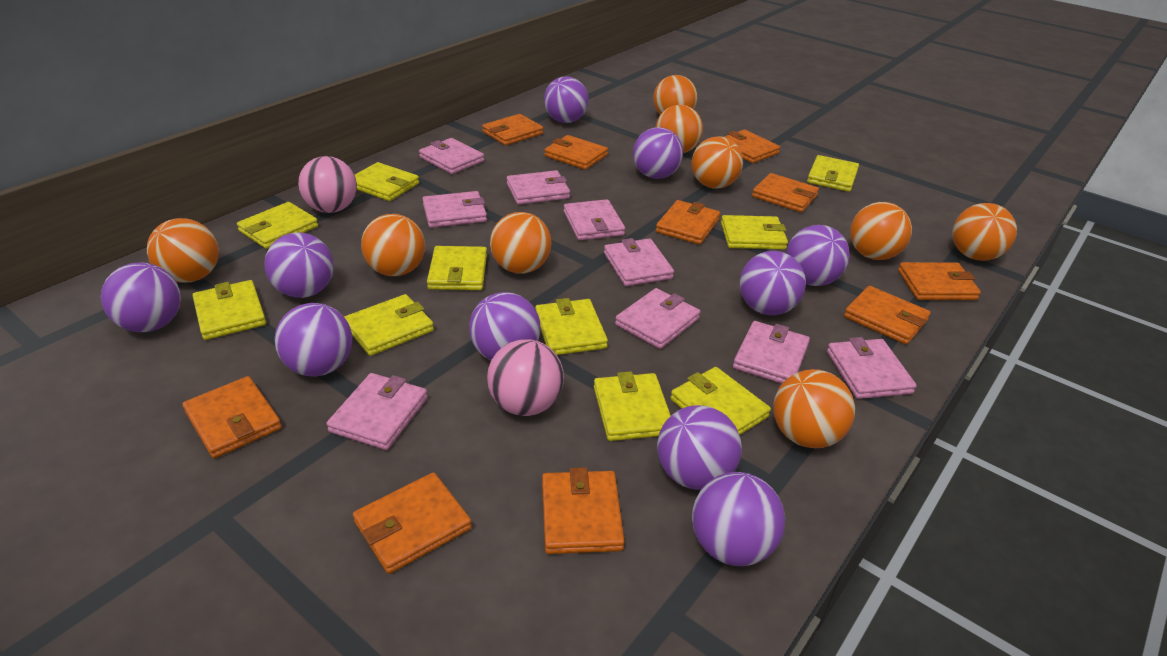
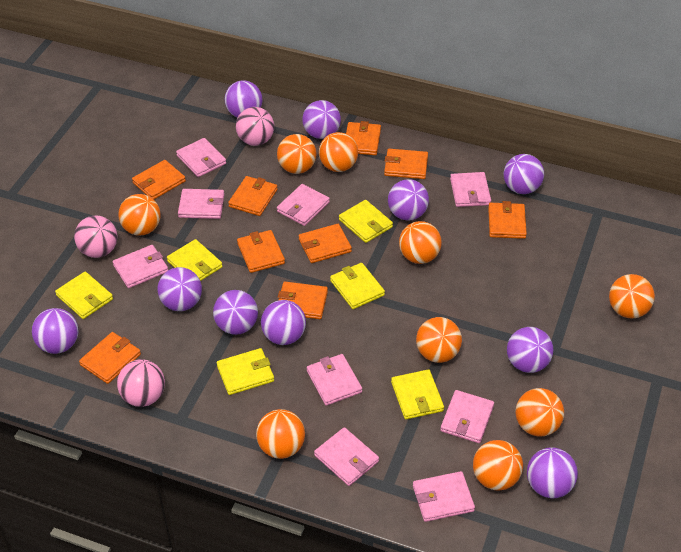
orange wallet: [182,376,282,458] [353,473,472,574] [482,114,543,146] [542,467,625,554] [544,135,608,170] [656,200,720,245] [724,130,780,163] [752,173,819,212] [844,286,931,345] [898,262,981,300] = 10 -> [79,332,141,384] [132,160,186,199] [228,176,278,216] [237,230,285,273] [278,282,328,319] [299,224,352,263] [346,121,381,155] [384,149,428,179] [488,201,527,239] = 9
pink ball: [298,156,357,213] [487,339,564,416] = 2 -> [74,215,117,258] [117,359,165,407] [236,107,274,146] = 3
yellow wallet: [192,280,266,340] [237,202,318,249] [344,294,434,356] [355,162,419,201] [427,246,487,290] [535,298,608,355] [594,371,671,441] [670,367,771,435] [721,215,788,249] [807,155,859,192] = 10 -> [55,272,113,319] [167,239,223,281] [217,348,274,395] [330,263,385,309] [339,200,393,243] [391,369,444,419] = 6

